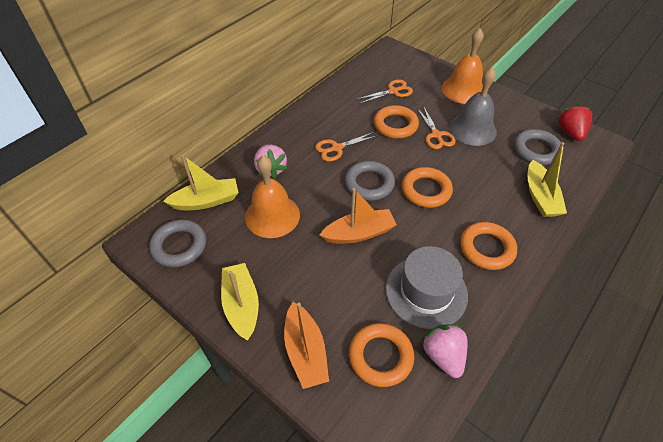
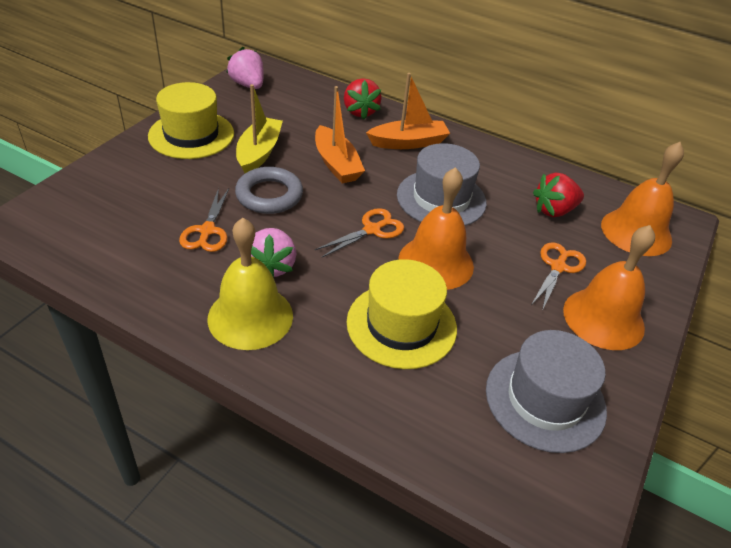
grey bell: [449,67,497,146] = 1 -> none = 0
grey hat: [386,246,468,329] = 1 -> [397,143,487,226] [486,330,607,453] = 2
grey ring: [149,220,206,267] [345,161,395,201] [514,129,563,165] = 3 -> [235,167,303,214] = 1
orange bell: [245,155,300,238] [442,28,484,104] = 2 -> [398,167,474,290] [563,225,655,350] [601,142,684,256] = 3
orange ring: [349,323,414,387] [374,105,419,139] [402,167,453,208] [460,222,517,270] = 4 -> none = 0
red strawberry: [557,104,592,141] = 1 -> [344,78,382,120] [533,173,584,217] = 2
yellow bell: none = 0 -> [208,218,293,350] = 1
yellow boat: [163,155,239,210] [221,263,259,341] [528,142,567,217] = 3 -> [236,84,283,173] = 1
yellow hat: none = 0 -> [148,82,234,159] [347,259,457,369] = 2

